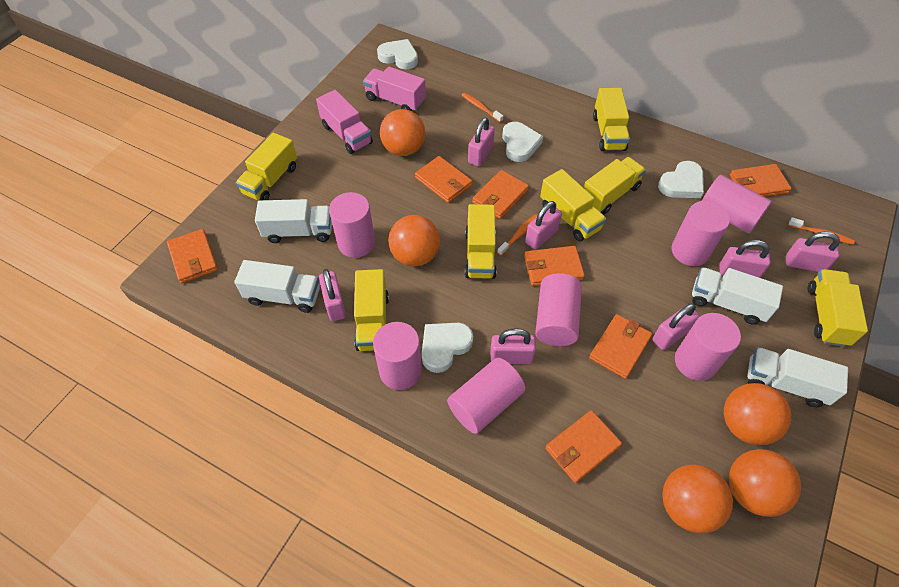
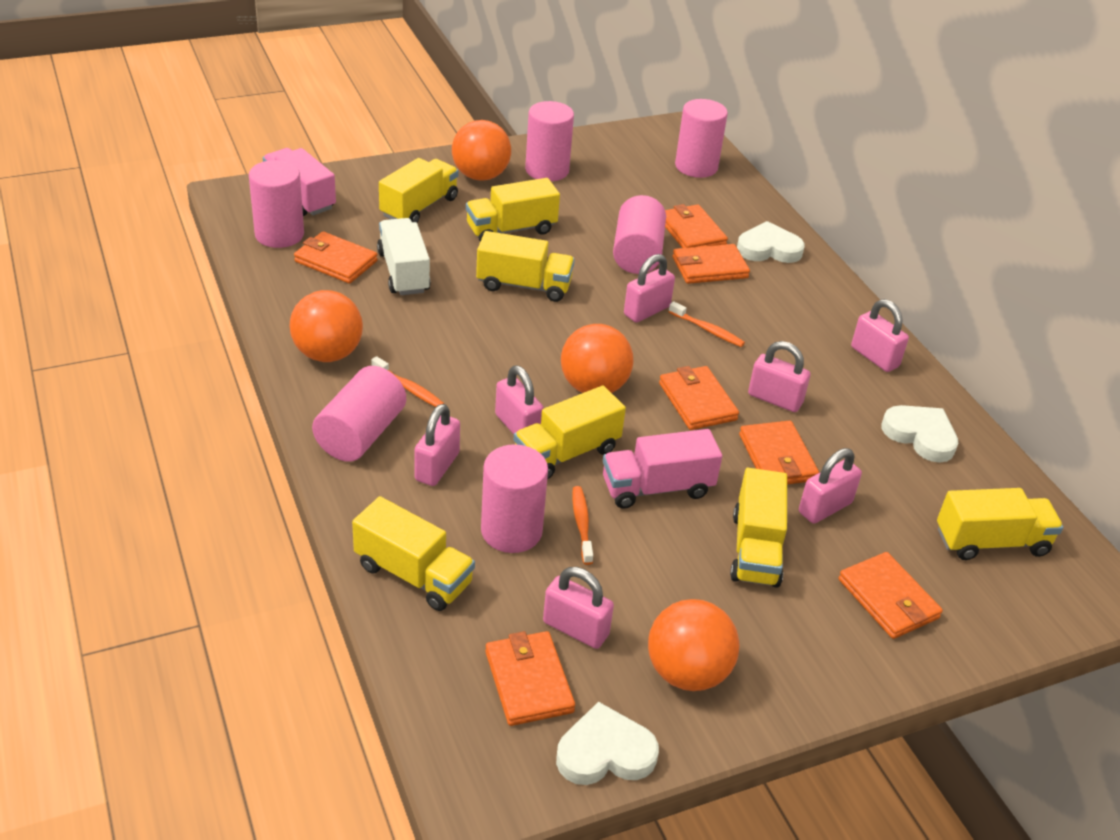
orange ball: [380,109,425,156] [388,215,440,266] [662,464,733,533] [724,383,791,445] [729,449,801,517] = 5 -> [289,290,363,362] [452,120,511,181] [561,324,633,393] [648,599,739,691] = 4
pink cylinder: [329,192,375,258] [373,322,422,390] [447,358,526,434] [535,273,582,346] [672,201,730,266] [675,313,741,381] [702,175,772,234] = 7 -> [249,160,304,248] [312,366,406,462] [481,444,548,553] [525,101,574,181] [613,195,666,274] [675,99,728,178] = 6
white heart: [377,39,418,69] [422,323,473,373] [502,122,543,162] [658,161,704,198] = 4 -> [556,702,659,785] [737,221,805,263] [882,405,958,463] = 3
white truck: [234,260,320,313] [255,199,332,243] [692,267,783,324] [747,347,848,407] = 4 -> [377,218,431,295] = 1

